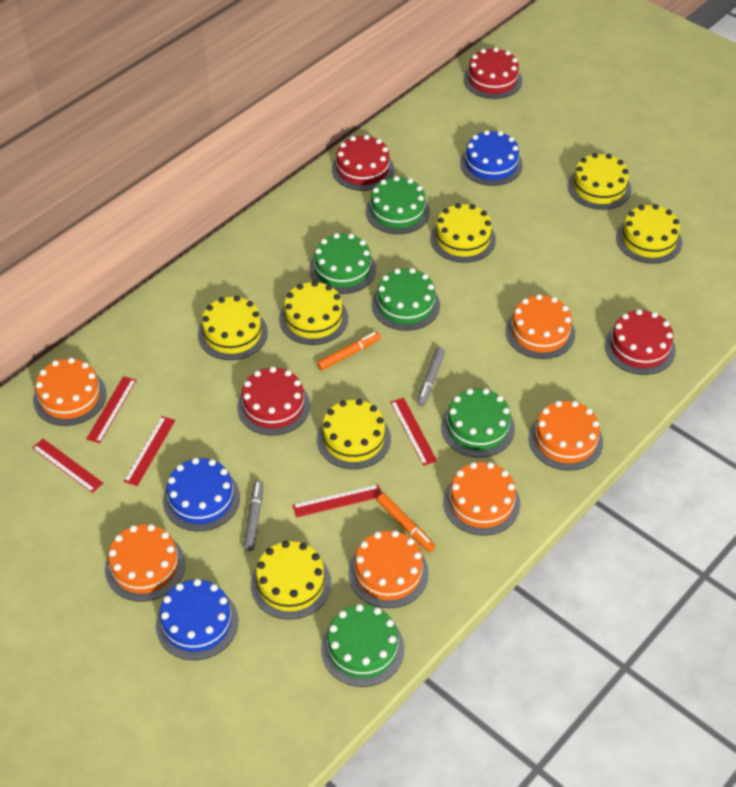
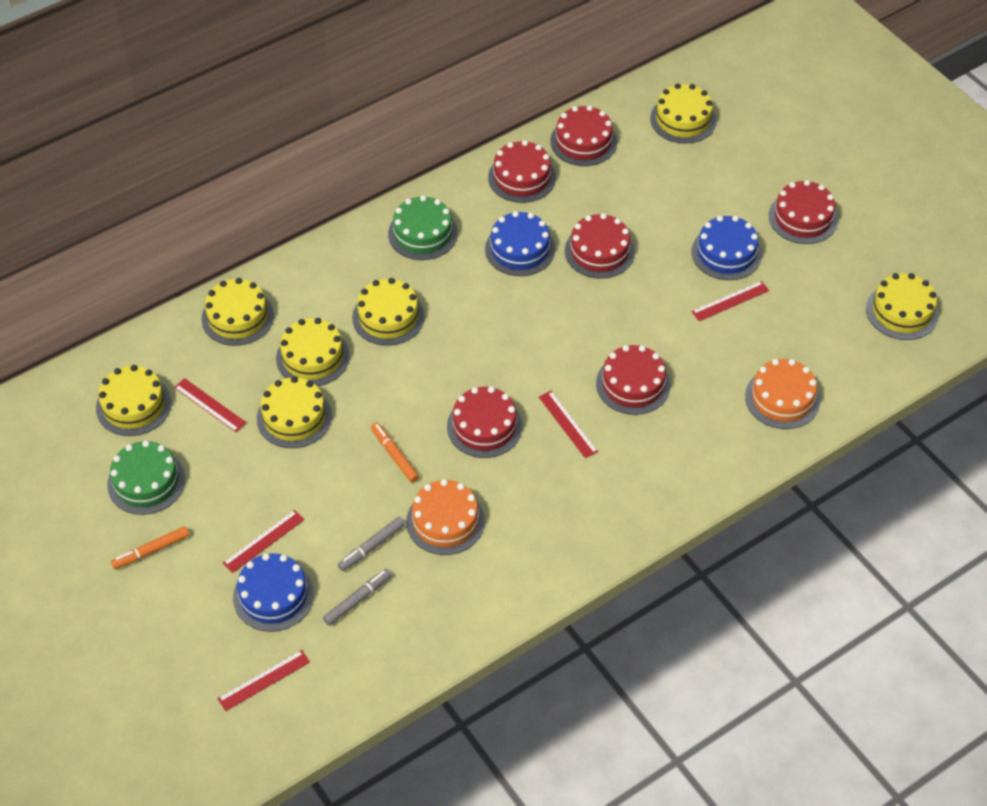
green cake: [309,233,376,294] [321,604,404,687] [366,176,430,234] [372,268,440,331] [441,388,515,458] = 5 -> [107,440,185,515] [388,195,458,260] = 2
orange cake: [33,358,107,426] [105,524,185,602] [348,530,429,608] [443,462,520,536] [505,294,575,359] [528,401,603,471] = 6 -> [406,479,485,555] [745,359,820,429] = 2
red cake: [237,367,310,435] [332,135,394,191] [463,47,522,99] [605,309,676,375] = 4 -> [447,386,522,458] [488,140,556,203] [550,105,617,166] [565,213,635,279] [596,345,670,415] [769,180,838,244] = 6

